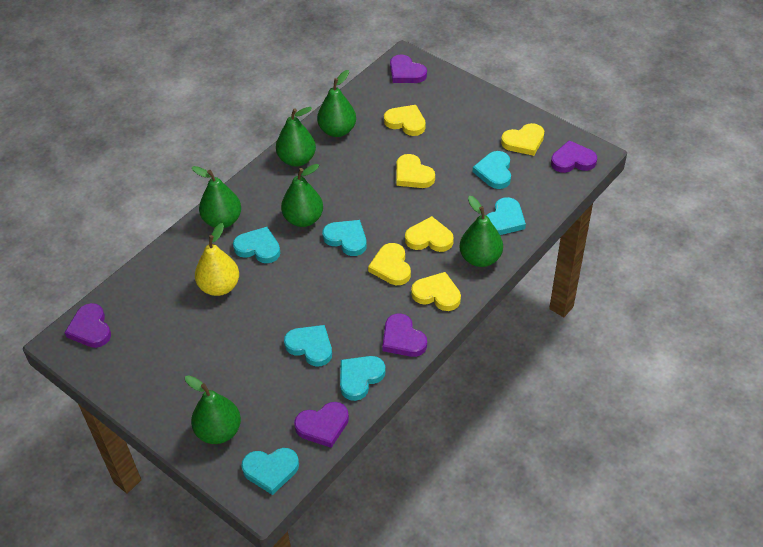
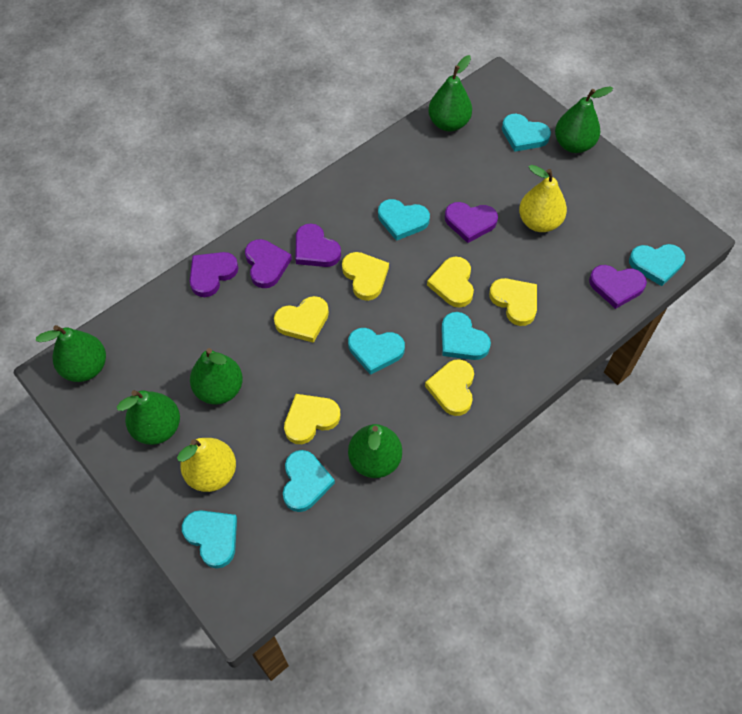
yellow pear: [195,223,239,296] = 1 -> [177,438,236,492] [519,165,567,232] = 2

